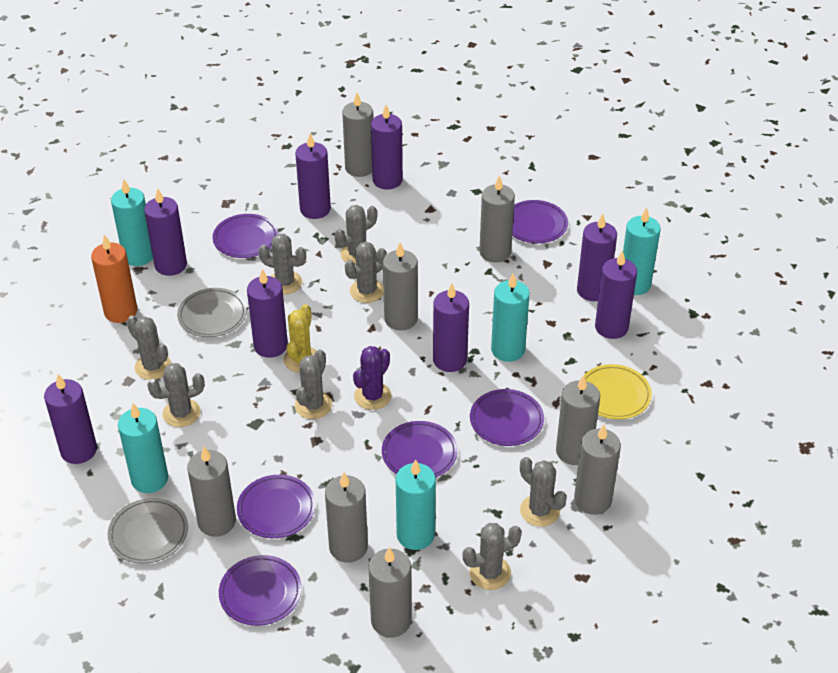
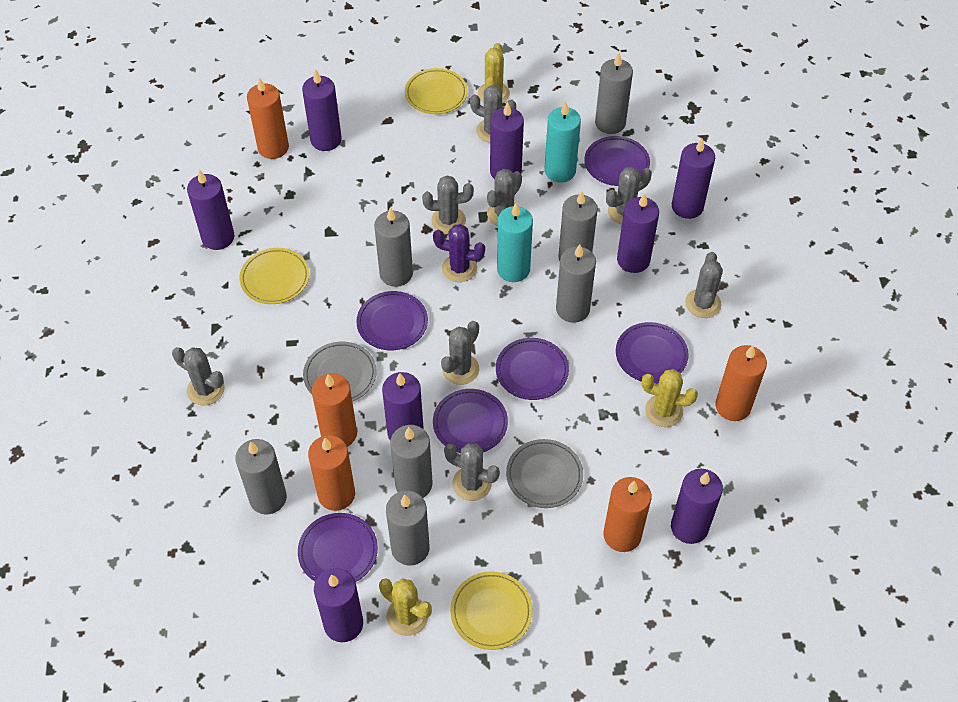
grey candle: [187,447,236,537] [325,473,368,563] [342,93,373,177] [368,547,411,638] [383,243,418,330] [479,175,515,263] [556,375,600,465] [574,425,621,515] = 8 -> [235,439,287,515] [374,207,413,287] [386,491,430,565] [390,425,433,498] [556,244,596,323] [558,191,598,261] [595,53,633,134] = 7
orange candle: [91,235,137,323] = 1 -> [247,77,289,159] [308,435,355,511] [312,373,357,447] [604,477,651,552] [715,345,767,421] = 5
turquoise candle: [111,180,153,266] [118,403,168,493] [396,459,436,550] [491,273,530,362] [623,207,661,295] = 5 -> [497,203,533,282] [544,101,581,183] = 2
yellow cactus: [283,304,316,373] = 1 -> [379,578,432,636] [478,43,510,103] [642,369,698,427] = 3
yellow plate: [584,364,652,419] = 1 -> [239,248,310,304] [405,68,468,114] [450,571,533,650] = 3

